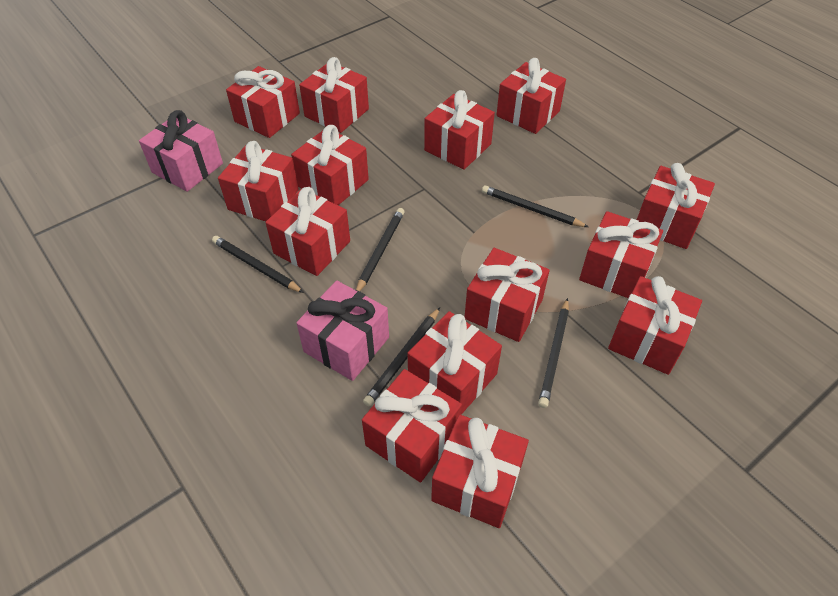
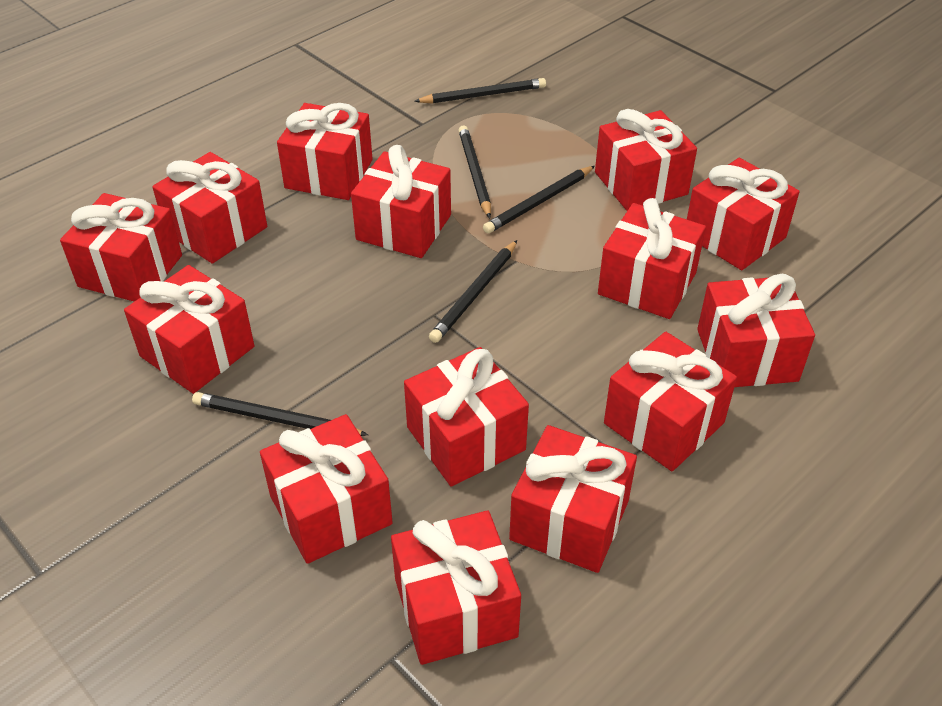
pink gift: [139,110,223,192] [297,281,389,381] = 2 -> none = 0

